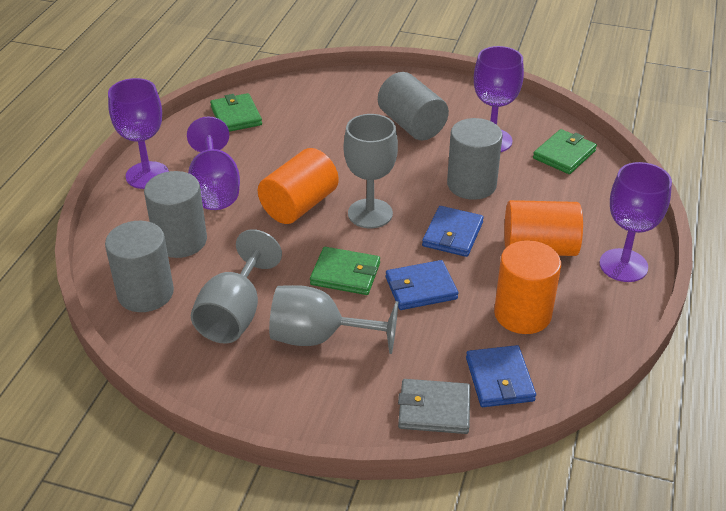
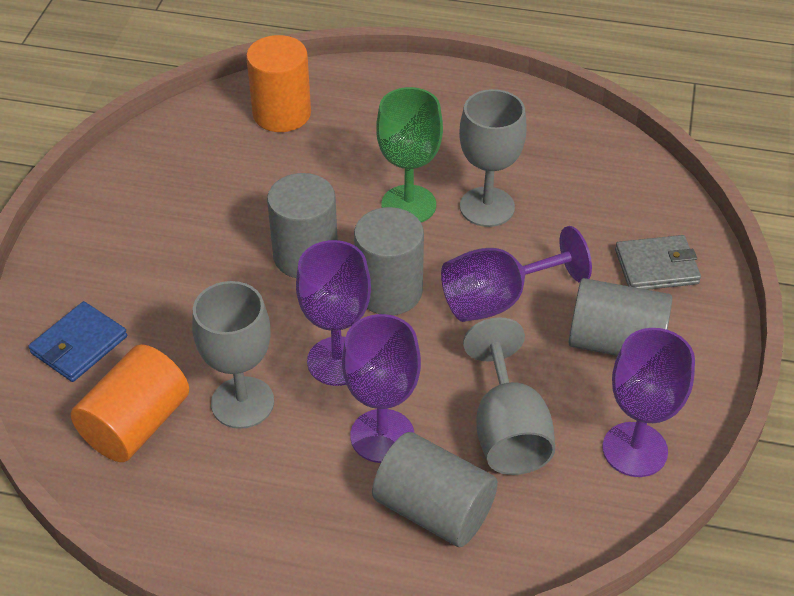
blue wallet: [386,260,458,310] [422,206,484,257] [466,345,536,407] = 3 -> [28,301,127,382] = 1
green goblet: none = 0 -> [376,87,443,222] = 1
green wallet: [210,93,262,132] [310,247,380,295] [533,129,597,174] = 3 -> none = 0
orange cylinder: [258,148,339,224] [494,240,561,334] [504,200,583,256] = 3 -> [71,344,189,462] [246,35,311,132] = 2

